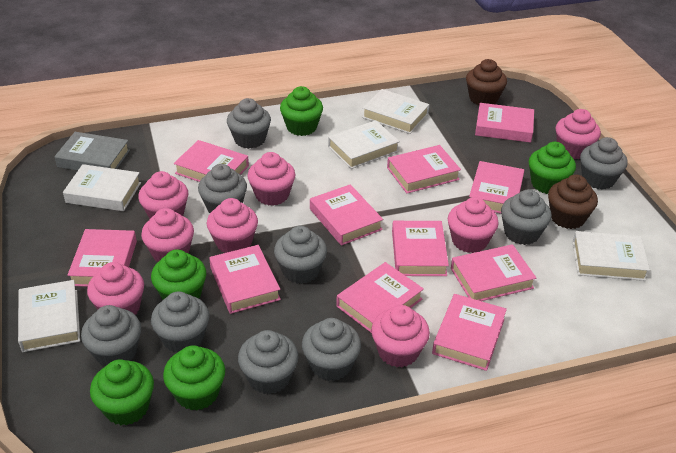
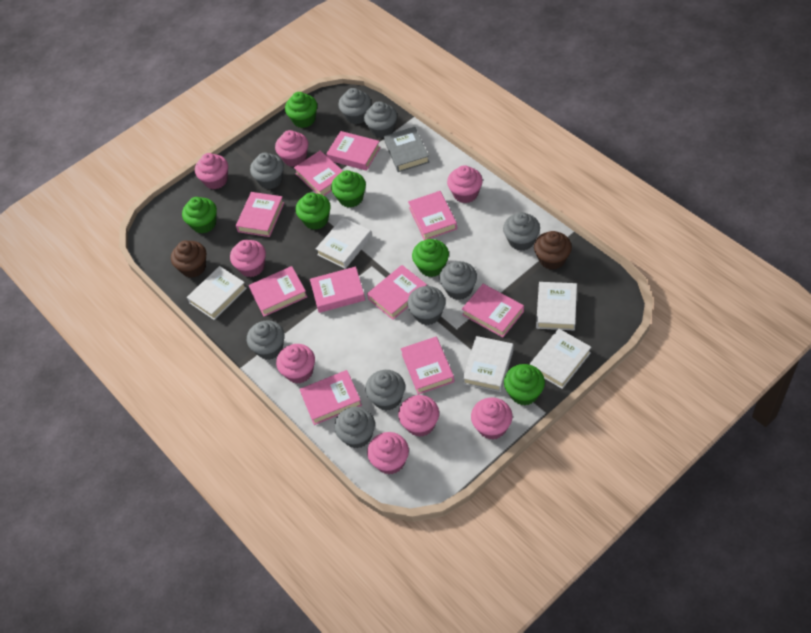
green cupcake: [90,359,154,425] [151,249,206,300] [163,345,225,411] [280,86,323,136] [529,142,576,194] = 5 -> [182,197,217,234] [285,92,317,128] [296,192,331,230] [331,170,366,208] [412,239,449,277] [504,364,545,405] = 6
pink book: [68,229,137,287] [174,140,249,182] [209,245,281,314] [310,184,383,246] [336,262,424,333] [387,145,461,193] [392,221,449,276] [432,294,507,371] [451,244,536,301] [469,161,524,214] [475,103,534,143] = 11 -> [236,192,284,237] [249,266,307,317] [294,151,343,196] [300,370,362,425] [310,266,365,313] [326,131,381,171] [367,265,427,320] [401,336,454,395] [408,191,457,240] [462,284,524,337] = 10

